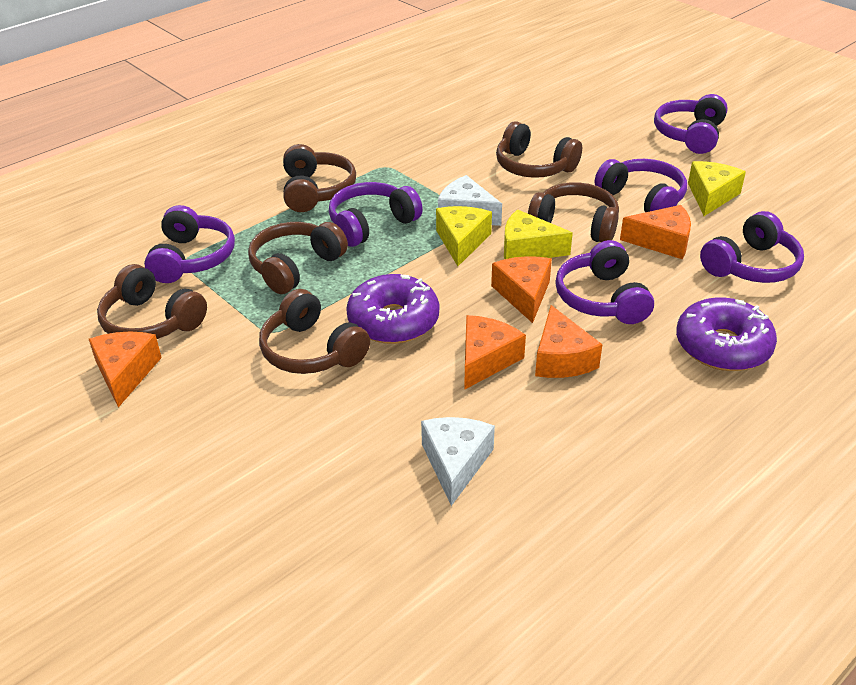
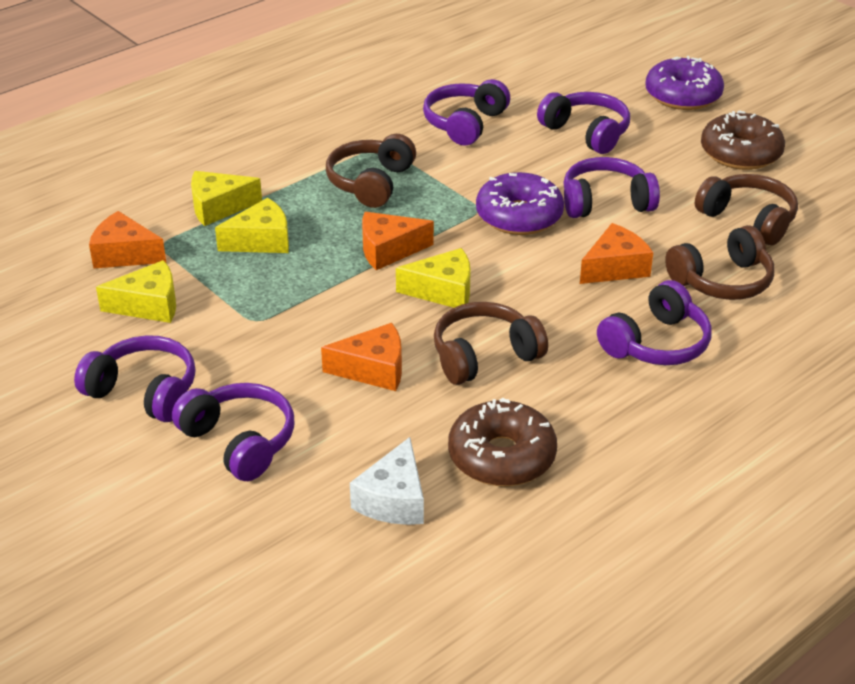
brown donut: none = 0 -> [448,398,557,486] [701,110,785,170] = 2
brown headphones: [97,264,207,339] [248,222,348,294] [259,289,370,374] [283,144,356,212] [496,121,582,178] [528,182,619,242] = 6 -> [326,134,416,208] [434,302,548,385] [665,225,775,300] [695,174,798,245] = 4
orange cheese: [89,331,162,408] [464,315,526,390] [491,256,552,323] [535,305,603,378] [620,205,691,259] = 5 -> [89,211,166,269] [321,323,402,391] [362,212,434,270] [580,223,653,284] = 4
white cheese: [421,417,495,506] [438,175,502,226] = 2 -> [350,437,424,525] = 1
yellow cheese: [436,206,492,266] [504,209,573,259] [688,161,746,216] = 3 -> [96,260,176,323] [191,171,262,226] [215,198,289,253] [396,248,471,308] = 4

